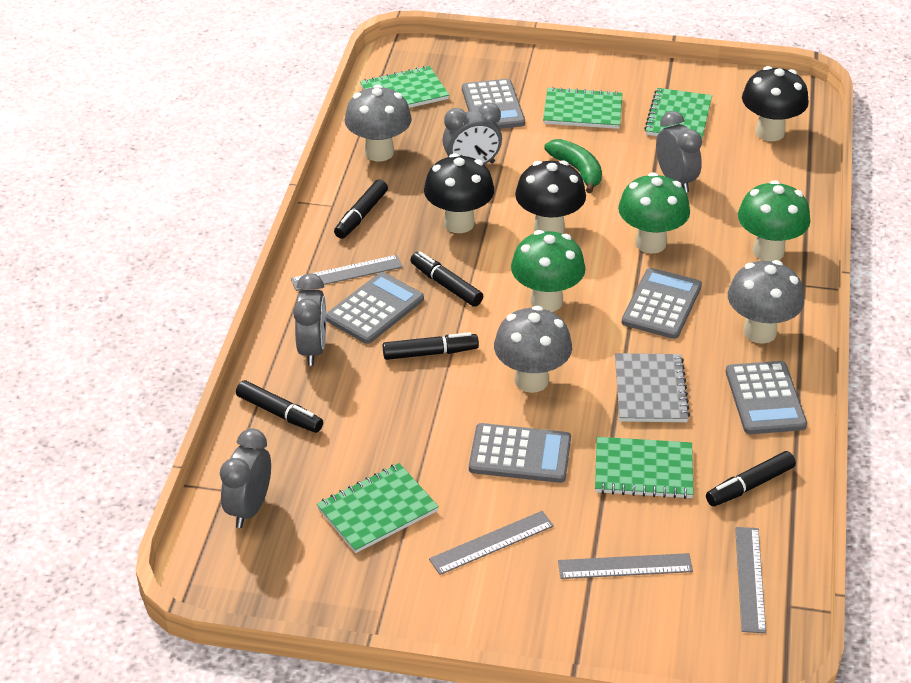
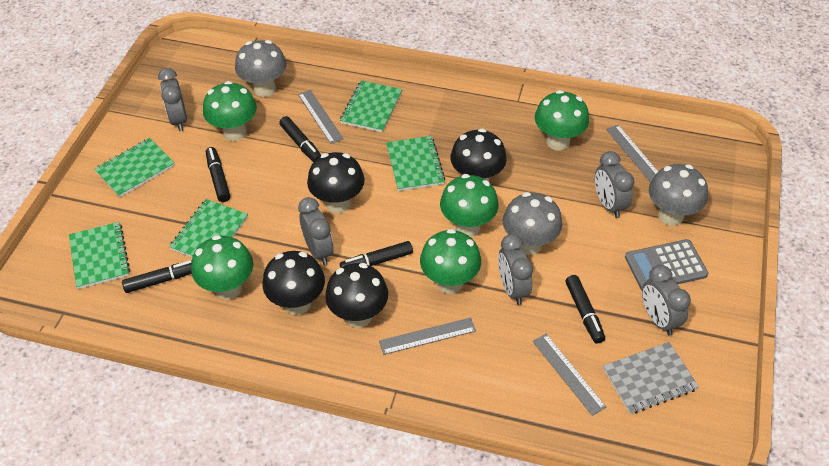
black mushroom: [424,153,494,233] [515,160,586,234] [742,66,809,141] = 3 -> [262,251,325,315] [307,152,365,213] [325,263,388,328] [450,128,507,181] = 4
green banana: [544,139,602,193] = 1 -> none = 0
green mushroom: [511,230,586,312] [618,172,690,254] [738,180,810,261] = 3 -> [191,235,253,300] [203,81,257,141] [420,229,481,294] [440,174,499,237] [535,90,589,151] = 5
grey calculator: [326,272,424,344] [462,79,525,129] [469,423,571,483] [622,268,702,339] [726,361,807,434] = 5 -> [625,239,708,290] = 1
grey clock: [220,428,271,528] [293,273,326,366] [443,103,502,164] [656,111,702,193] = 4 -> [158,68,187,131] [298,197,334,265] [498,234,533,305] [595,151,634,218] [642,265,691,335] = 5

